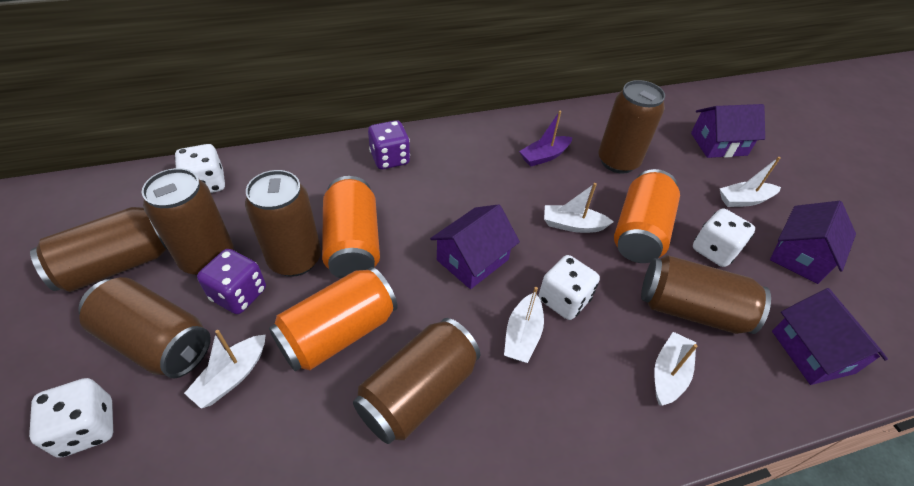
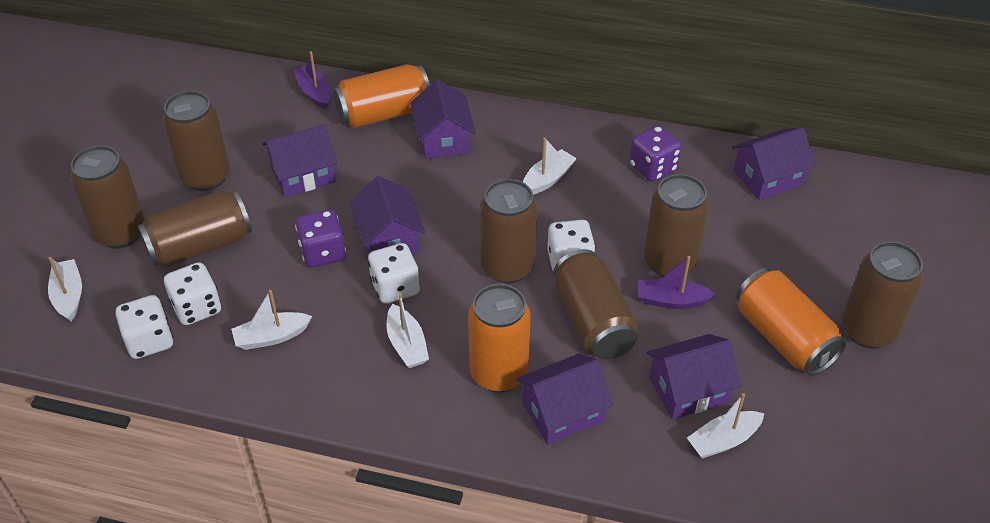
purple boat: [519,111,572,167] = 1 -> [294,51,331,110] [638,256,716,309] = 2
purple house: [430,204,520,289] [691,104,765,158] [770,201,856,284] [772,288,888,385] = 4 -> [262,125,338,197] [350,176,425,254] [410,79,476,159] [516,354,613,445] [646,334,741,419] [732,127,816,200] = 6

